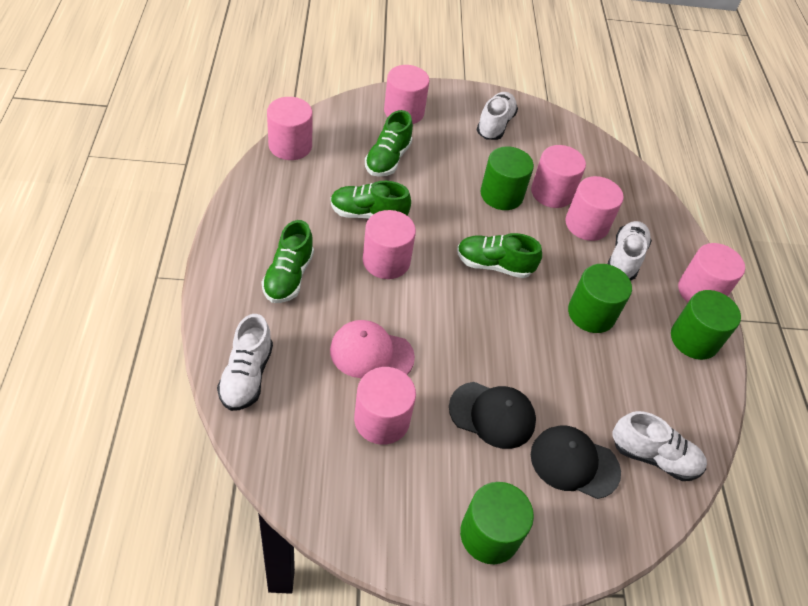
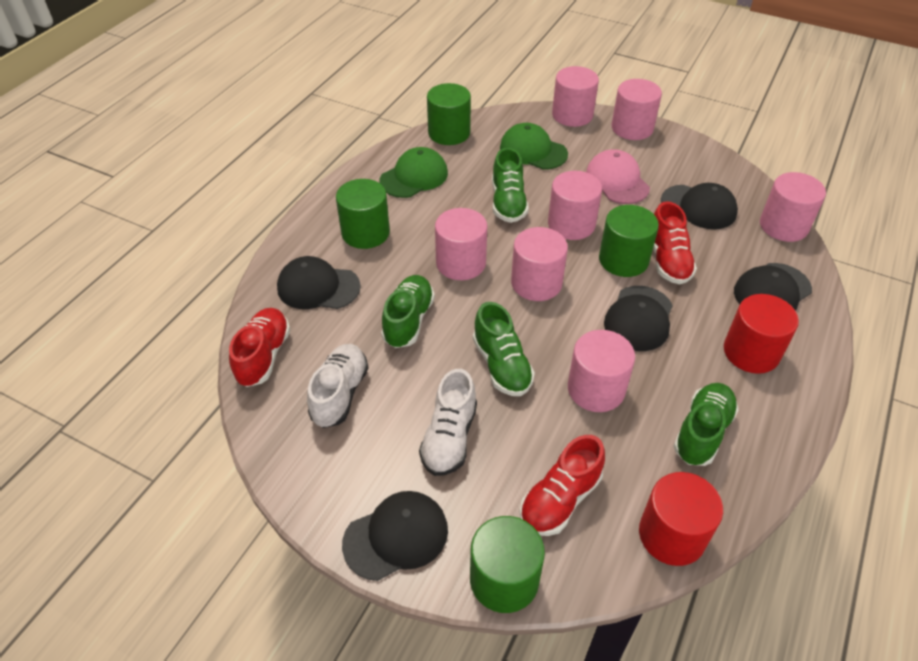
black cap: [449,382,536,449] [531,425,621,499] = 2 -> [277,256,361,309] [342,491,448,581] [604,286,673,351] [661,183,738,229] [734,263,812,311] = 5
green cap: none = 0 -> [379,147,448,198] [500,123,568,170] = 2
red cylinder: none = 0 -> [639,472,723,566] [724,294,799,374] = 2
red shoe: none = 0 -> [229,308,290,387] [520,435,605,536] [653,201,697,284] = 3
white shoe: [217,314,273,411] [477,92,518,140] [608,221,652,281] [612,411,707,481] = 4 -> [307,344,368,428] [419,369,477,476] = 2

